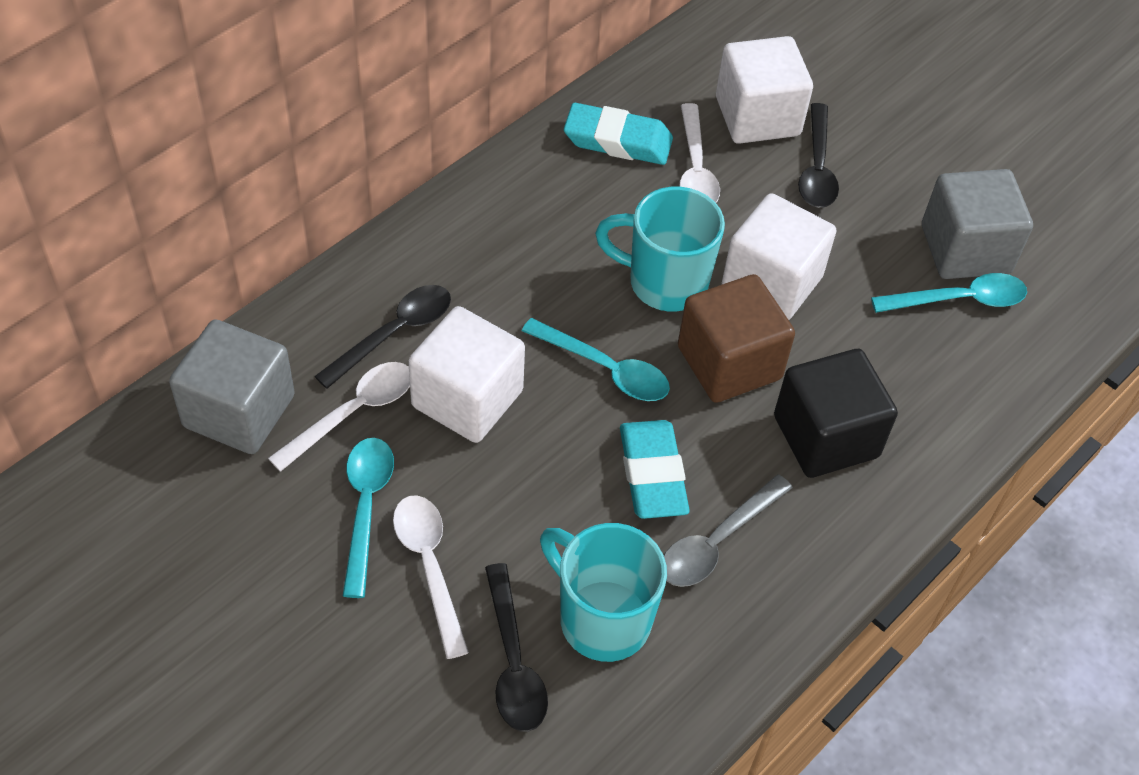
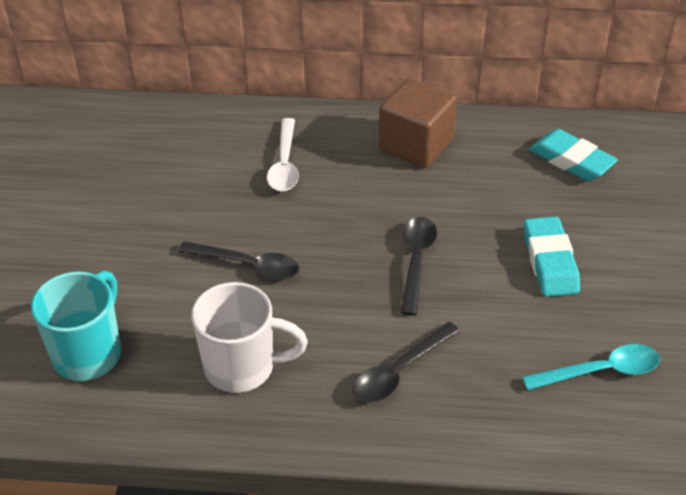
black cube: [774,349,898,478] = 1 -> none = 0
grey cube: [169,319,295,454] [922,169,1033,279] = 2 -> none = 0
grey spoon: [664,475,793,587] = 1 -> none = 0
turquoise mug: [540,523,667,662] [595,187,725,312] = 2 -> [31,271,121,381] = 1
turquoise spoon: [343,438,394,598] [522,318,670,401] [871,273,1027,313] = 3 -> [522,344,660,390] = 1
white cube: [408,306,525,443] [716,36,813,144] [722,193,836,320] = 3 -> none = 0
white mug: none = 0 -> [191,282,308,393] = 1
white spoon: [268,362,410,472] [393,495,469,659] [679,103,720,203] = 3 -> [267,118,299,192] = 1

